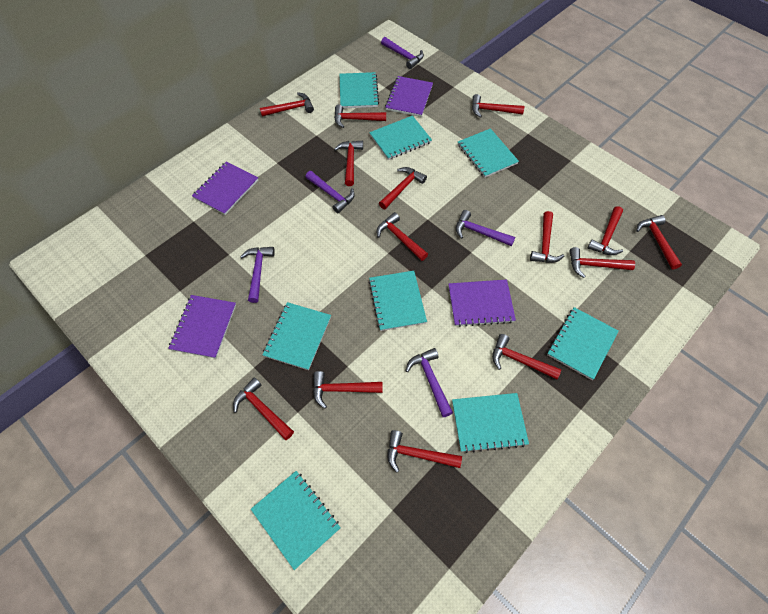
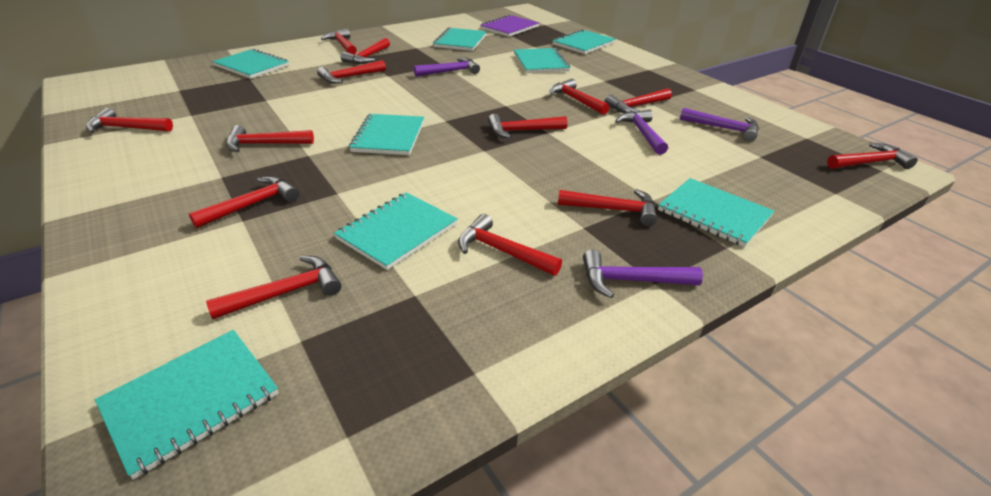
purple hammer: [240,247,275,303] [305,171,355,213] [381,37,424,69] [406,348,453,417] [456,210,515,246] = 5 -> [414,58,480,77] [583,250,703,298] [615,110,668,155] [680,108,759,142] = 4
purple notebook: [168,295,236,359] [192,162,258,215] [385,76,433,117] [448,279,516,327] = 4 -> [480,15,539,37] = 1
red hammer: [233,377,294,440] [260,92,314,117] [313,371,383,409] [334,105,386,128] [334,141,363,186] [377,212,428,261] [379,167,427,209] [388,430,462,473] [472,94,524,118] [492,334,561,380] [530,211,564,263] [569,247,635,278] [588,206,623,255] [636,215,682,270] = 14 -> [86,108,173,134] [189,176,299,229] [206,256,341,319] [226,125,314,152] [317,60,386,83] [321,29,357,54] [341,38,390,64] [458,214,562,276] [488,114,568,138] [549,79,609,115] [558,189,657,226] [605,88,672,113] [827,143,918,169] = 13

